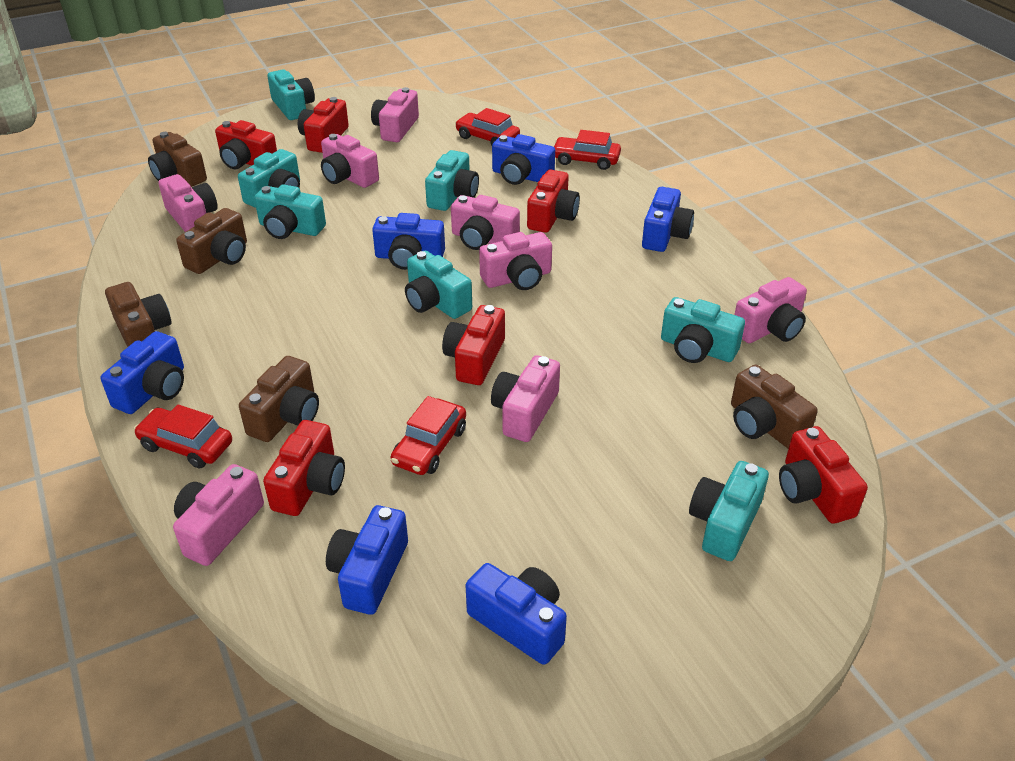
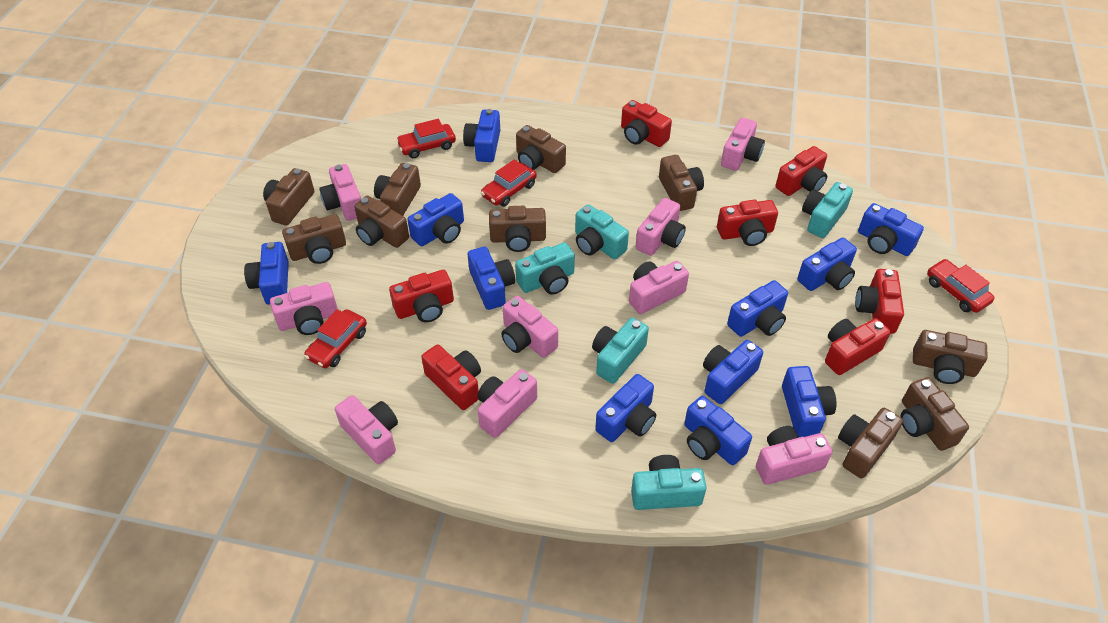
blue camera: [100,331,184,414] [326,505,408,615] [372,213,445,270] [466,563,567,665] [492,134,555,185] [642,187,694,252] = 6 -> [244,242,289,305] [407,193,464,246] [463,109,500,162] [468,247,515,310] [595,374,656,442] [684,396,752,465] [703,340,763,404] [727,280,788,337] [782,366,837,437] [797,238,857,291] [858,203,924,256] = 11
brown camera: [105,282,172,347] [148,132,207,187] [176,208,247,274] [239,356,319,442] [731,365,818,449] = 5 -> [263,168,314,225] [282,214,346,264] [354,196,409,248] [374,163,421,216] [489,206,546,252] [516,125,566,173] [659,155,704,211] [838,408,903,479] [900,377,969,451] [913,330,987,384] = 10
pink camera: [158,174,218,232] [173,464,264,566] [321,134,379,188] [371,87,419,142] [451,195,520,250] [479,232,552,290] [491,355,560,442] [734,277,807,343] = 8 -> [270,282,338,335] [319,164,361,221] [335,395,398,464] [478,369,537,438] [501,296,558,358] [629,261,689,314] [636,198,686,256] [721,118,765,171] [756,426,832,485] = 9
red camera: [215,120,277,170] [263,420,345,516] [298,97,349,153] [442,305,505,385] [527,169,580,233] [779,426,868,524] = 6 -> [389,270,454,322] [421,345,481,410] [621,100,672,147] [717,200,778,246] [776,146,827,196] [825,318,891,375] [855,269,904,334] = 7
turquoise camera: [238,149,300,208] [254,184,326,239] [267,70,315,120] [405,251,472,319] [425,150,479,211] [661,297,745,363] [689,461,769,561] = 7 -> [515,242,575,295] [575,204,629,259] [592,318,649,384] [631,455,707,510] [802,182,853,238] = 5

